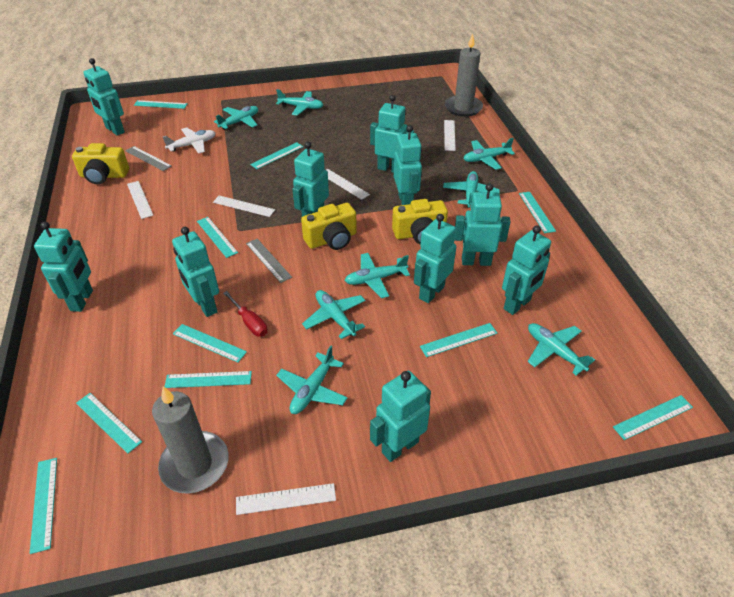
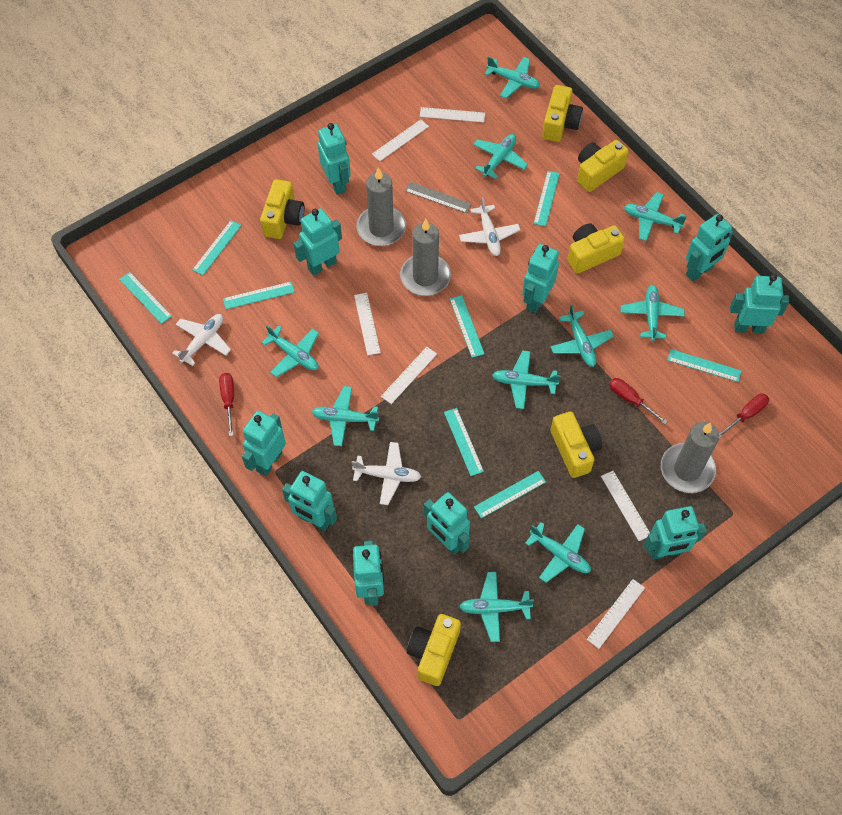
grey candle: [152,386,229,494] [445,34,483,117] = 2 -> [356,167,406,246] [400,219,451,296] [661,422,719,493] = 3
grey ruler: [125,146,172,171] [246,239,292,283] = 2 -> [405,182,471,213] = 1
red screwdriver: [223,291,268,337] = 1 -> [219,373,234,436] [609,378,668,424] [719,394,769,438] = 3
turquoise plane: [214,106,258,130] [276,89,323,115] [276,346,348,414] [302,290,366,339] [345,253,410,298] [443,171,500,208] [463,138,515,170] [528,323,595,375] = 8 -> [262,325,319,377] [312,386,379,446] [459,572,534,642] [473,134,528,179] [484,57,540,98] [492,350,561,409] [525,522,591,583] [550,305,614,367] [621,285,685,341] [624,192,687,241] = 10
turquoise ruler: [30,458,57,554] [76,393,142,454] [134,100,188,109] [164,371,252,388] [173,324,247,362] [197,217,238,258] [250,142,303,169] [420,323,497,357] [519,192,556,233] [613,395,693,440] = 10 -> [119,272,172,324] [192,220,241,275] [223,282,294,309] [444,408,484,476] [450,295,485,358] [474,471,546,518] [534,171,560,227] [667,349,741,382] = 8
white plane: [163,127,215,154] = 1 -> [172,314,231,366] [352,442,421,505] [459,197,520,256] = 3
white ruler: [127,181,154,219] [213,196,275,217] [236,483,336,515] [326,169,370,200] [444,120,456,151] = 5 -> [354,293,381,355] [372,119,429,161] [381,347,437,404] [420,107,485,122] [587,579,645,649] [601,471,650,541] = 6
yellow camera: [72,143,129,184] [301,203,357,250] [392,199,448,244] = 3 -> [260,179,304,239] [407,614,461,686] [542,85,583,142] [551,412,602,478] [567,223,625,274] [577,140,629,192] = 6

